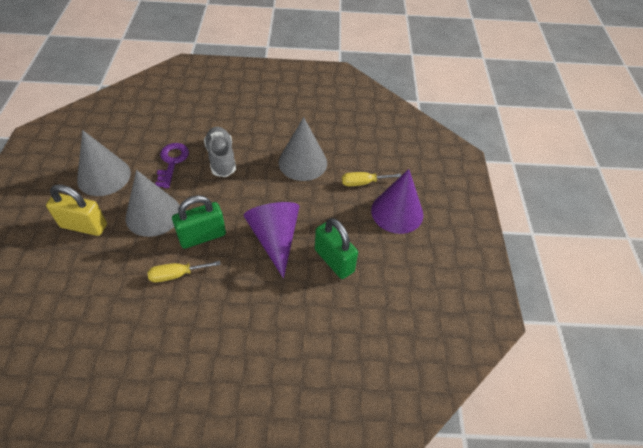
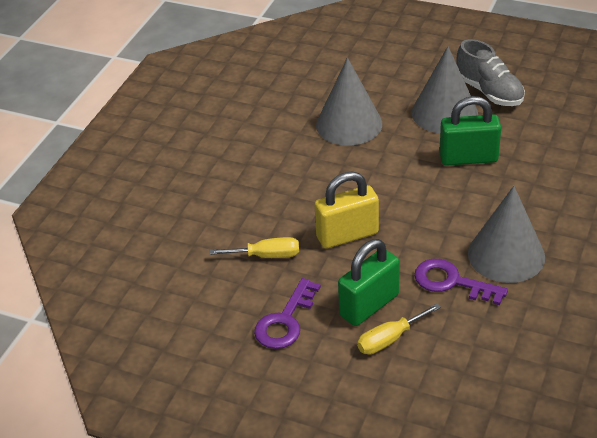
purple cone: [244,202,300,279] [371,169,423,234] = 2 -> none = 0
purple key: [155,143,189,188] = 1 -> [254,278,321,349] [414,259,508,305] = 2

